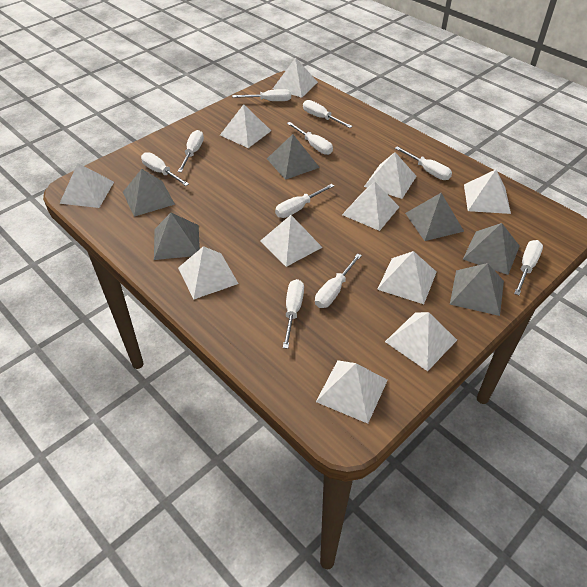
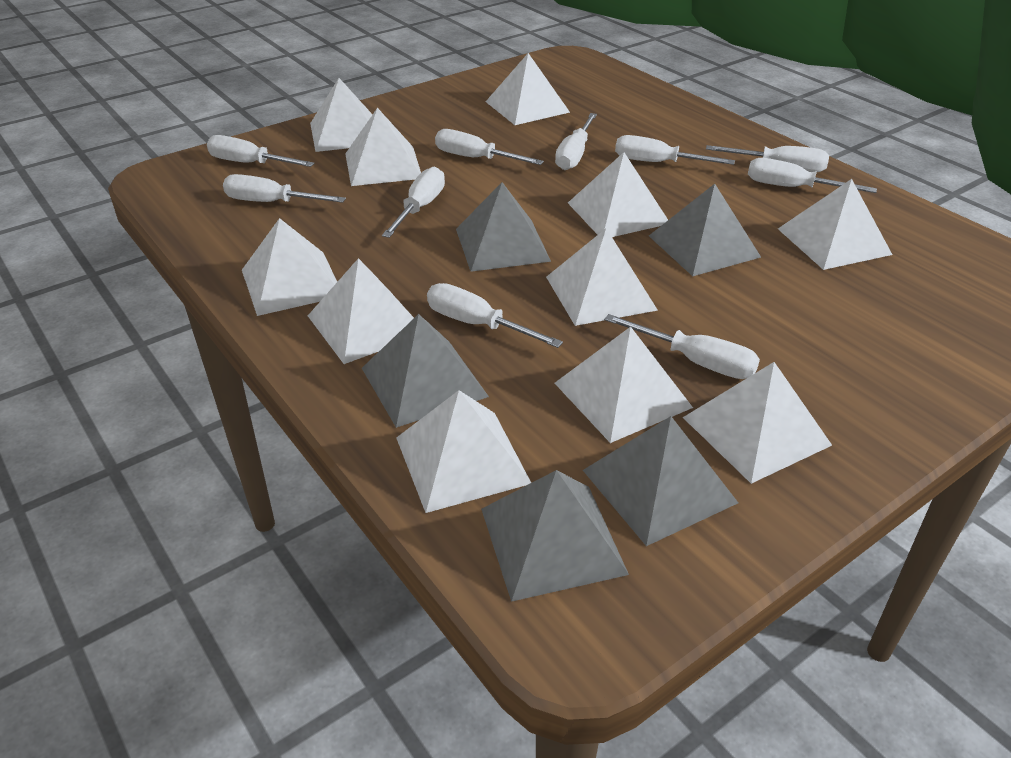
grey pyramid: [123,169,175,217] [154,213,200,260] [267,134,320,180] [405,193,464,241] [450,263,504,316] [463,223,520,275] = 6 -> [362,314,489,428] [456,182,551,272] [481,470,629,602] [583,416,738,546] [649,184,761,276] = 5

